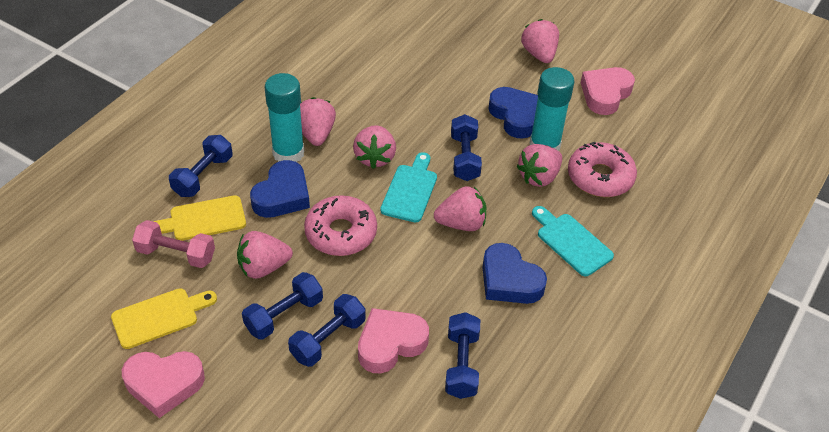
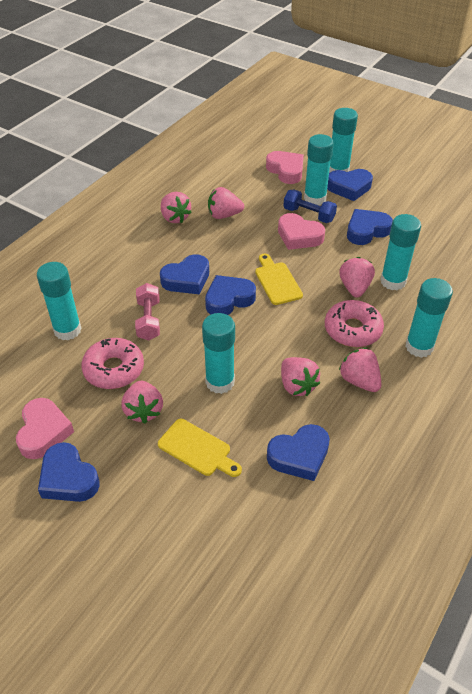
blue dumbbell: [169,135,232,197] [242,272,323,340] [288,294,366,367] [445,312,480,399] [451,114,482,181] = 5 -> [283,190,337,223] = 1
blue heart: [250,160,310,218] [482,243,547,304] [489,87,538,139] = 3 -> [38,442,100,502] [160,254,209,294] [205,275,256,315] [267,424,330,481] [327,169,373,201] [347,209,393,245] = 6
turquoise cutting board: [380,152,437,222] [532,206,614,276] = 2 -> none = 0
turquoise glue stick: [265,73,304,162] [530,67,574,151] = 2 -> [37,262,82,340] [202,313,235,394] [304,134,334,205] [329,108,358,173] [380,214,421,290] [405,278,453,358] = 6

